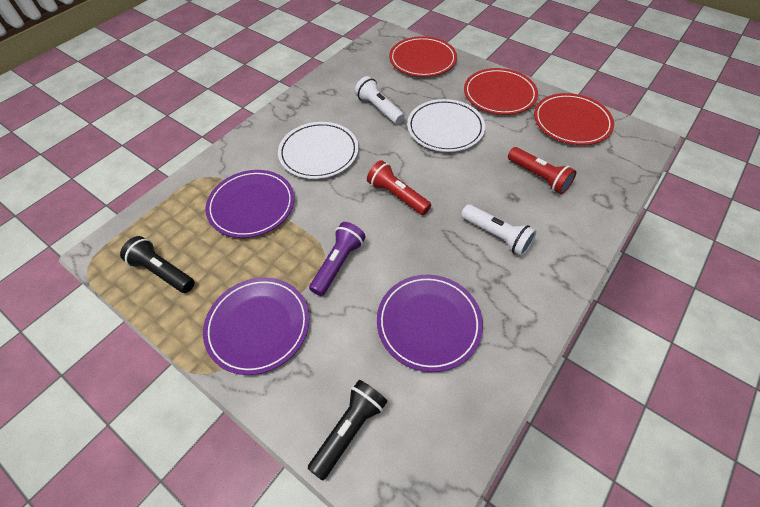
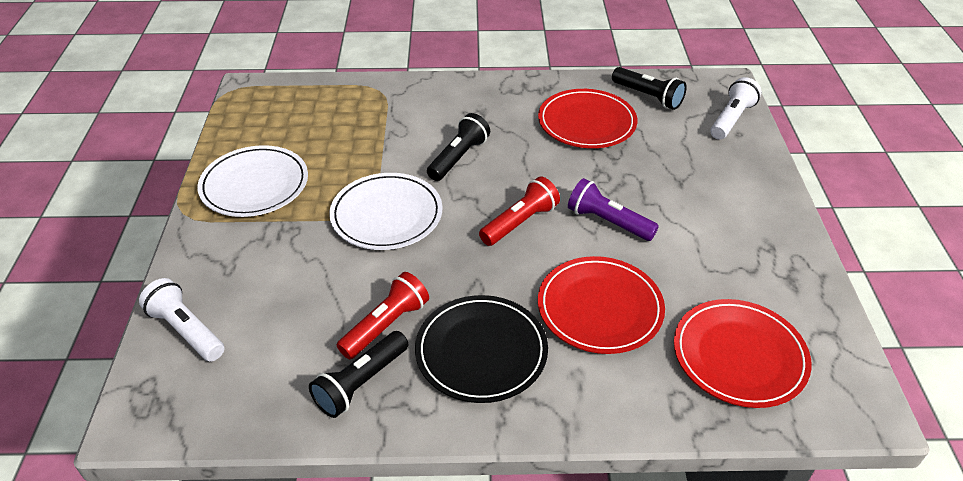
black flashlight: [120,236,195,293] [308,380,387,480] = 2 -> [309,331,408,418] [427,113,490,181] [612,67,687,110] = 3
black plate: none = 0 -> [415,295,548,403] = 1
purple plate: [203,277,309,375] [205,170,294,238] [377,275,483,372] = 3 -> none = 0

